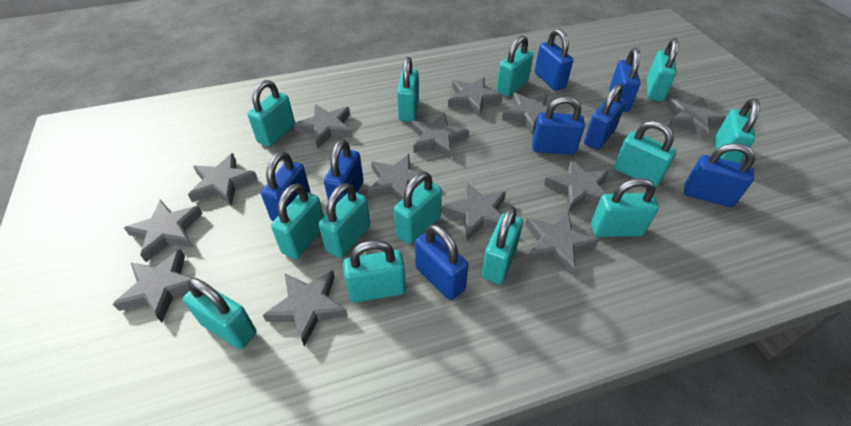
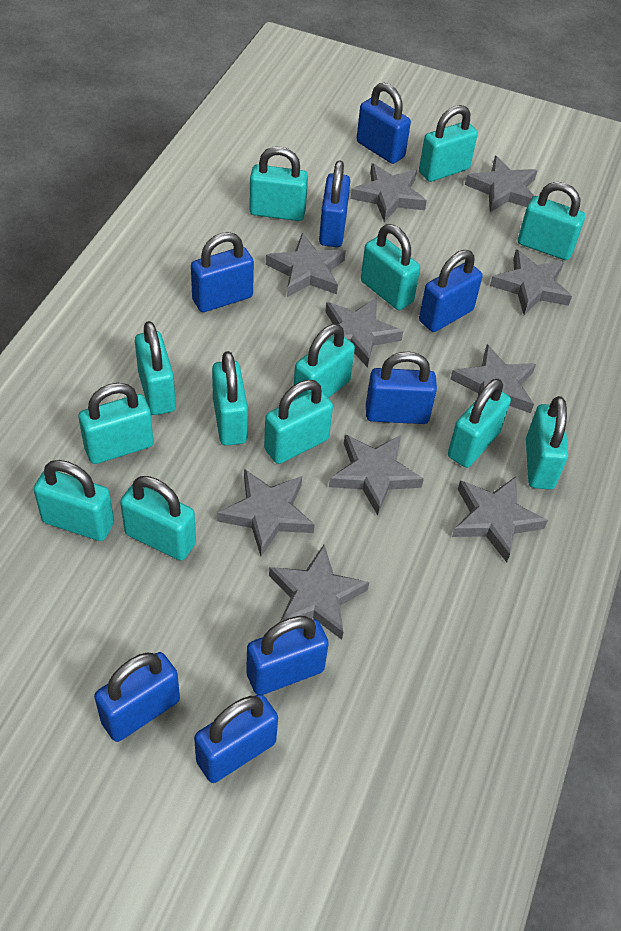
grey star: [112,249,191,323] [124,200,203,262] [188,153,258,206] [263,270,348,346] [294,104,352,149] [367,154,432,201] [411,113,469,159] [441,182,506,241] [448,77,503,117] [502,93,558,134] [525,211,599,276] [544,158,609,212] [666,98,727,140] = 13 -> [217,469,315,556] [266,233,346,297] [269,545,369,640] [325,298,403,368] [329,434,424,515] [350,163,427,222] [450,344,536,413] [452,476,548,562] [465,156,537,212] [490,249,572,315] = 10

